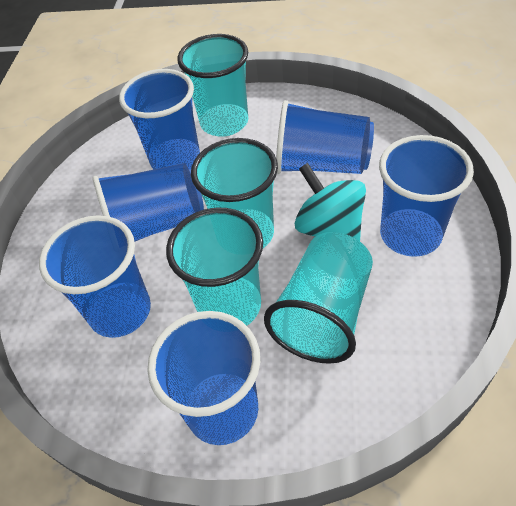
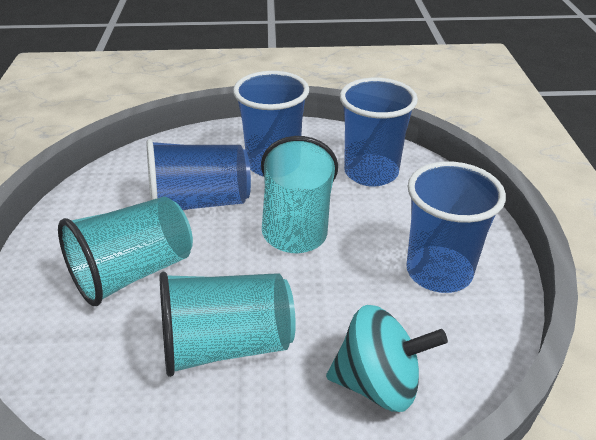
blue cup: [39,215,151,338] [92,163,204,242] [119,69,200,169] [147,311,260,445] [276,100,374,174] [379,135,474,257] = 6 -> [147,139,251,210] [233,71,309,177] [340,78,418,187] [406,161,506,293] = 4
turquoise cup: [166,208,263,326] [177,34,248,137] [191,138,278,248] [264,232,373,364] = 4 -> [58,197,193,306] [159,272,296,377] [261,136,338,253] = 3

